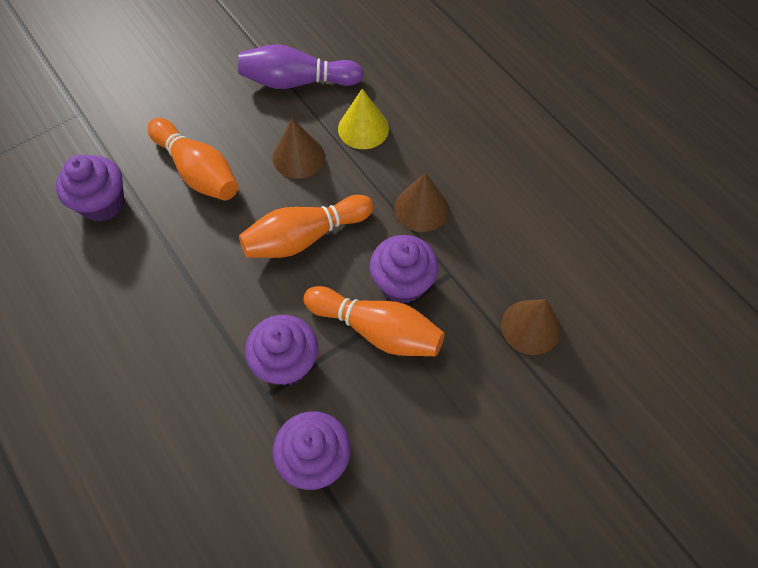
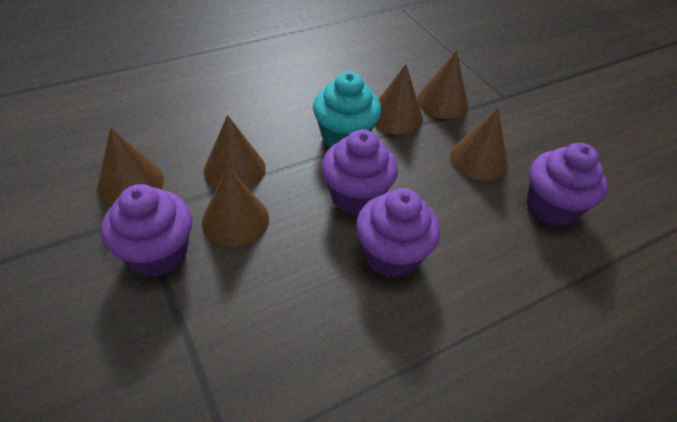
brown cone: [273,119,325,179] [394,173,449,232] [501,299,561,355] = 3 -> [97,127,164,205] [202,167,269,247] [204,115,266,189] [375,64,423,135] [417,50,469,119] [450,108,508,181] = 6
orange bowling pin: [148,118,238,201] [239,195,373,258] [303,286,445,356] = 3 -> none = 0
purple bowling pin: [238,44,364,89] = 1 -> none = 0
turquoise cupcake: none = 0 -> [313,72,381,147] = 1
yellow cone: [338,89,389,149] = 1 -> none = 0

